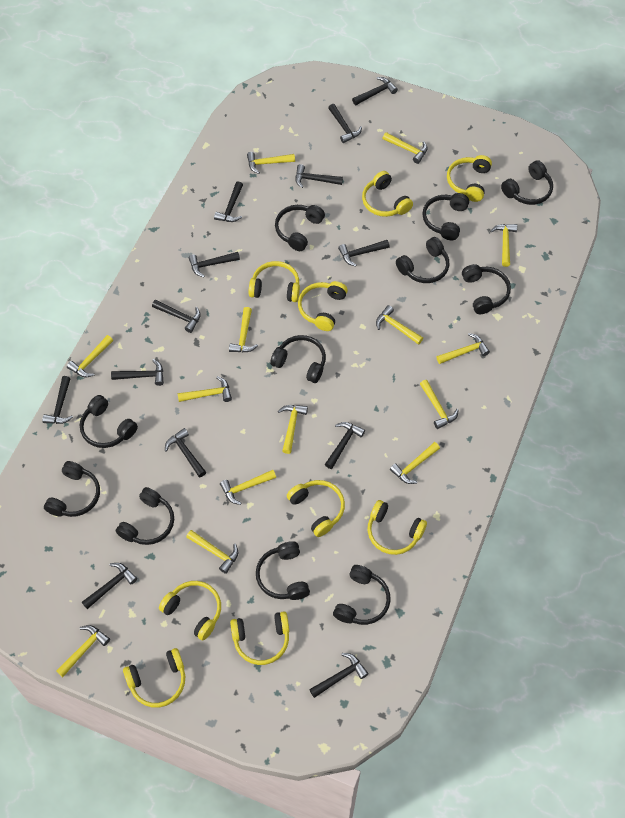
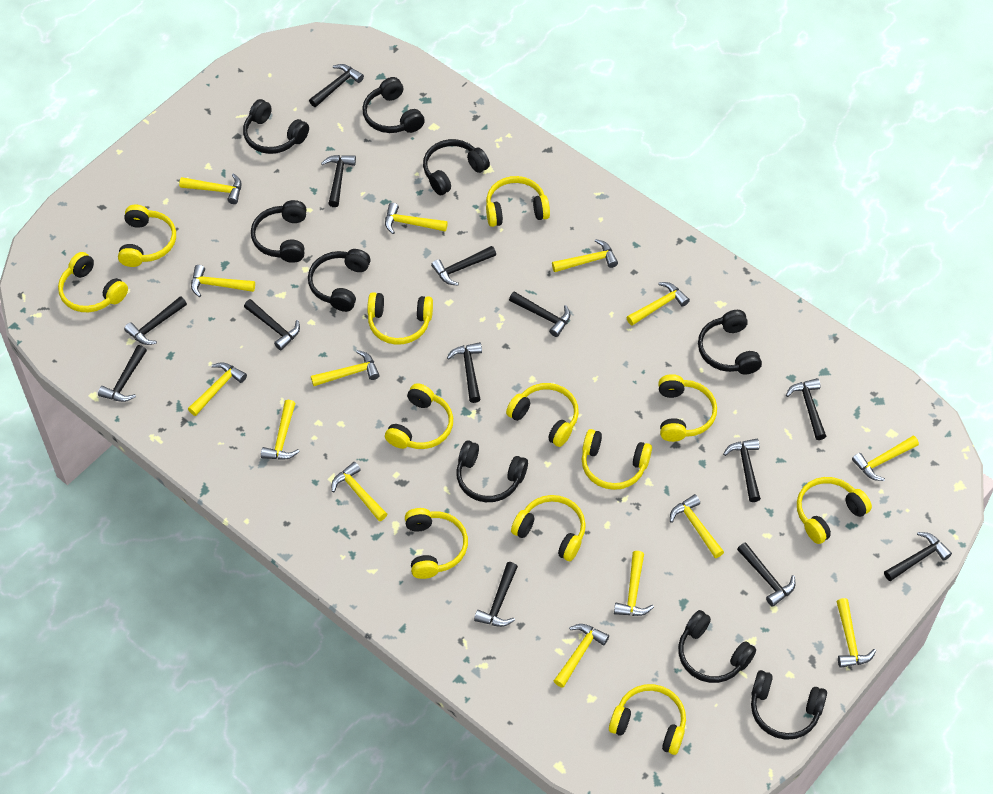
black headphones: [44,461,100,517] [80,395,138,448] [116,487,174,545] [256,541,310,600] [270,335,326,383] [275,205,325,251] [333,565,391,625] [396,237,449,283] [422,193,469,240] [462,264,511,314] [501,160,553,205] = 11 -> [243,99,309,154] [251,200,306,263] [308,249,370,312] [362,77,425,133] [423,139,490,195] [456,440,528,502] [678,610,756,683] [698,310,762,374] [751,670,827,740] = 9
yellow headphones: [123,648,185,708] [159,581,221,640] [230,612,289,665] [249,261,300,302] [287,480,345,537] [298,281,348,331] [362,171,413,217] [367,500,427,555] [447,155,492,202] = 9 -> [58,252,128,312] [118,205,176,267] [367,292,433,345] [385,383,453,449] [405,508,468,579] [486,176,550,227] [506,383,579,447] [511,495,586,561] [582,429,652,490] [609,684,686,755] [658,374,717,442] [797,477,872,544] = 12

